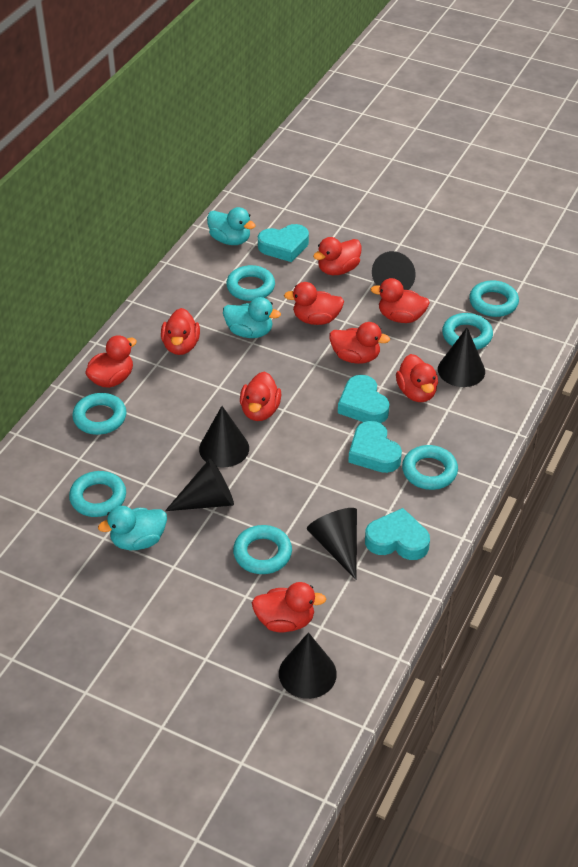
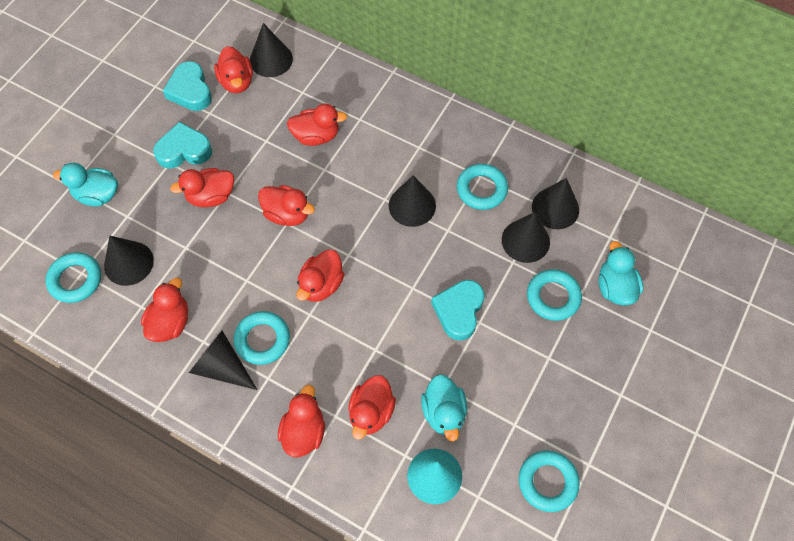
red duck: [85,335,137,388] [161,308,200,355] [240,372,281,421] [252,582,326,632] [284,282,344,325] [313,237,362,275] [330,322,390,364] [371,278,430,323] [396,354,438,402] = 9 -> [141,278,188,342] [170,168,234,207] [214,46,253,93] [258,185,315,226] [278,385,325,457] [287,104,347,146] [296,250,344,302] [348,375,396,440] = 8
turquoise cone: none = 0 -> [407,449,462,504] = 1
turquoise heart: [258,224,309,262] [338,375,389,423] [348,421,402,473] [365,508,430,560] = 4 -> [153,122,212,168] [163,61,212,111] [431,280,484,341] = 3
turquoise ring: [69,471,126,517] [72,393,126,435] [226,265,275,301] [233,525,292,574] [402,445,458,490] [442,313,493,350] [469,280,519,317] = 7 -> [46,252,101,303] [234,311,290,365] [457,164,508,210] [519,451,580,512] [527,269,582,321] = 5

